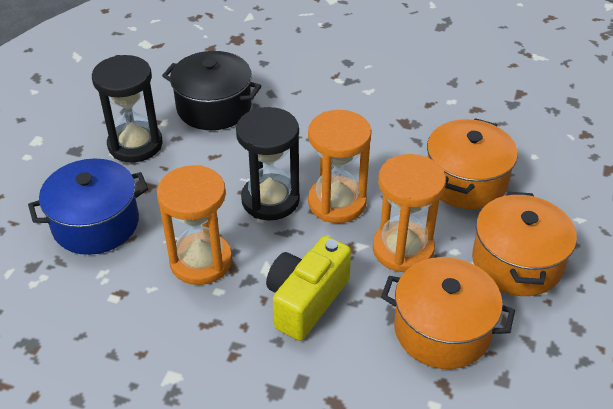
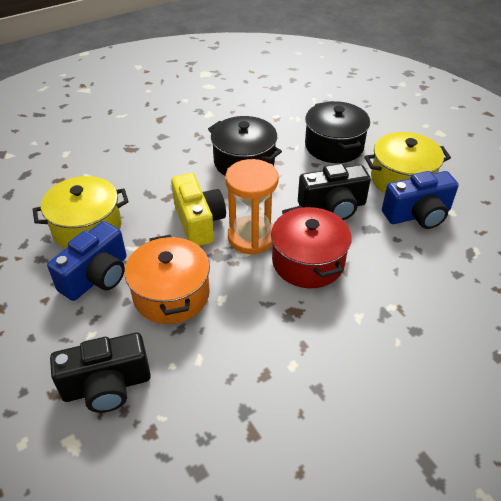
black camera: none = 0 -> [50,333,151,413] [298,164,371,220] = 2
black hourglass: [92,55,163,163] [236,107,300,220] = 2 -> none = 0
black pot: [162,51,261,130] = 1 -> [208,116,282,176] [305,101,370,163] = 2
blue camera: none = 0 -> [47,221,127,301] [382,171,459,229] = 2
blue pot: [28,159,148,255] = 1 -> none = 0
orange hourglass: [157,165,232,285] [308,110,372,223] [372,154,446,272] = 3 -> [225,159,279,255] = 1
orange pot: [381,257,515,369] [427,118,518,209] [472,192,577,296] = 3 -> [125,235,210,324] = 1
red pot: none = 0 -> [271,206,352,288] = 1
yellow pot: none = 0 -> [33,176,129,249] [364,132,451,193] = 2

